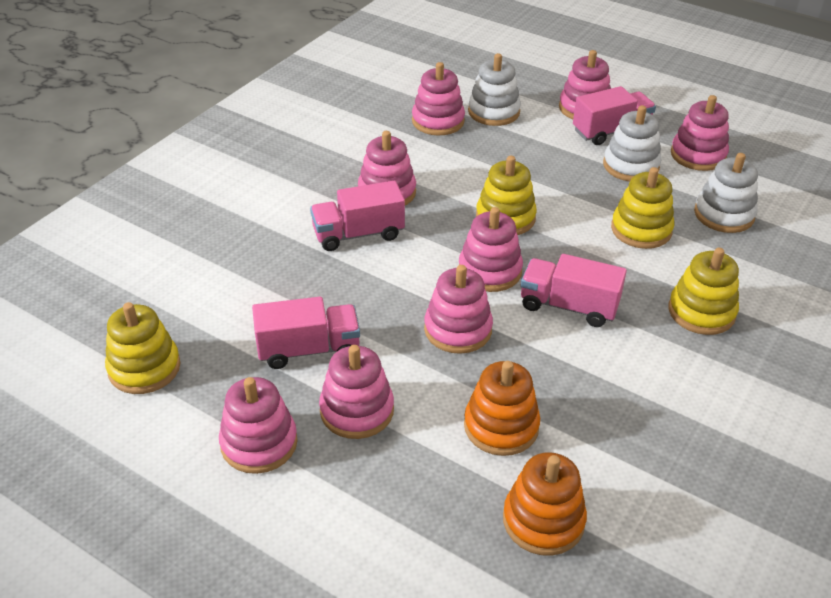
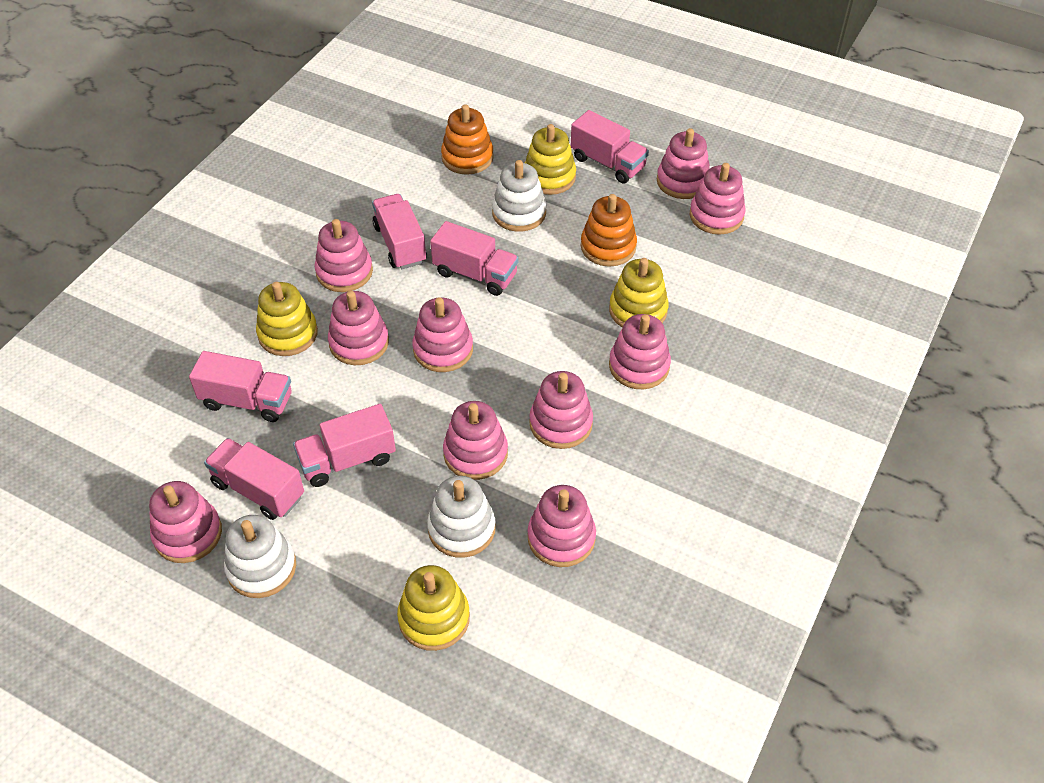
pink stacking toy: [219,377,298,474] [319,345,394,439] [358,131,416,205] [412,62,465,136] [424,265,493,354] [459,207,523,292] [559,50,611,119] [671,95,729,171] = 8 -> [149,481,222,563] [314,219,373,292] [328,291,389,365] [412,297,473,372] [443,401,508,480] [528,485,596,567] [529,371,593,449] [609,314,671,389] [657,128,710,199] [690,163,746,235] = 10
pink truck: [252,297,360,369] [310,181,405,251] [521,254,627,327] [573,86,656,145] = 4 -> [189,351,292,422] [204,438,304,520] [293,404,396,487] [372,194,427,269] [430,221,519,296] [571,110,649,184] = 6

